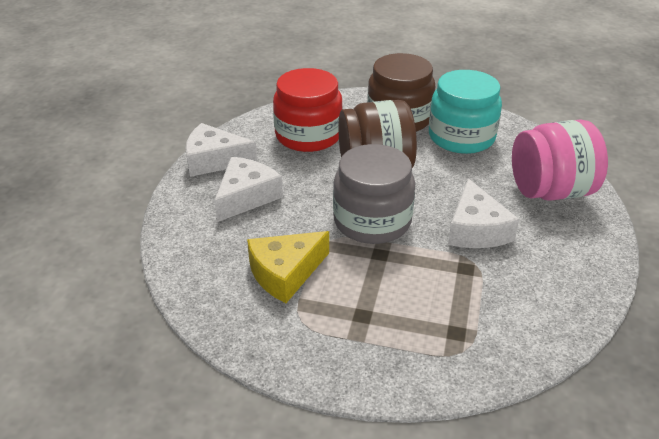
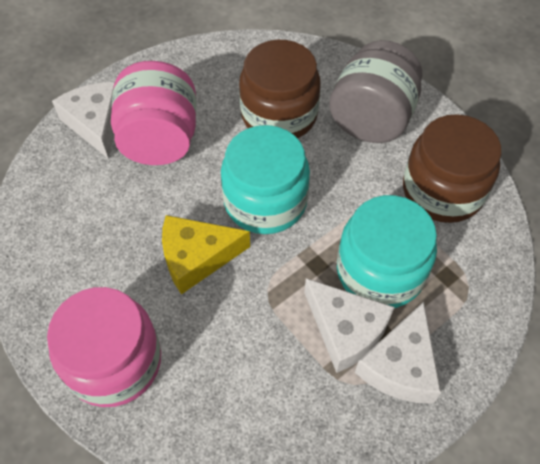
pink jar: [512,119,608,200] = 1 -> [47,287,161,407] [111,61,196,165] = 2
red jar: [273,68,343,152] = 1 -> none = 0
turquoise jar: [429,70,502,154] = 1 -> [221,125,310,234] [337,195,437,308] = 2

